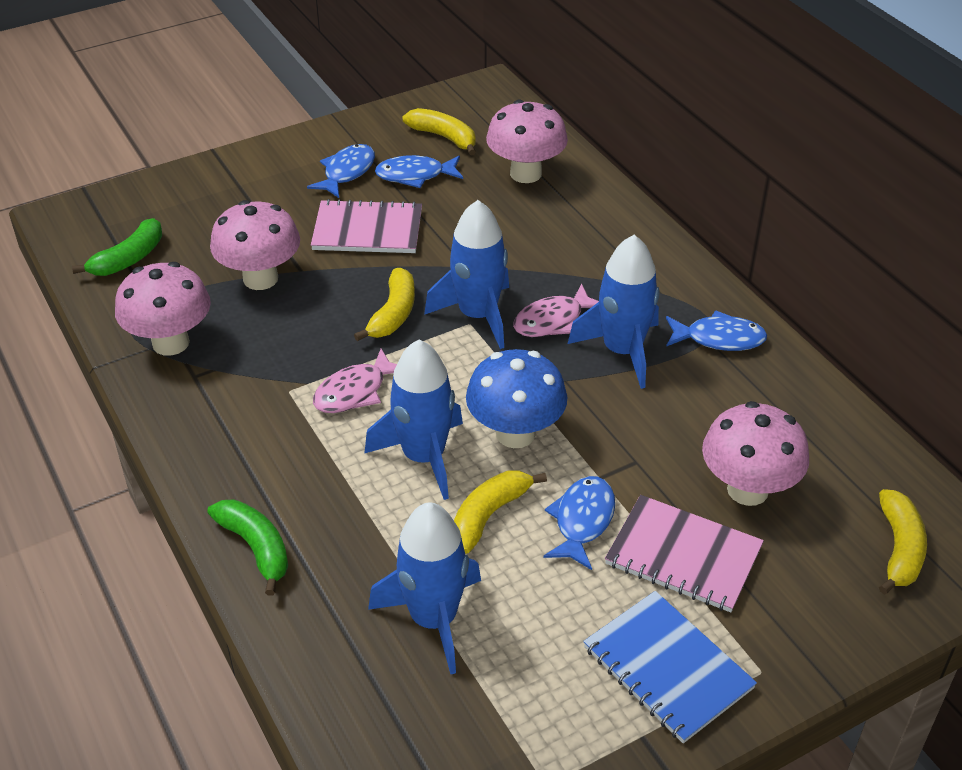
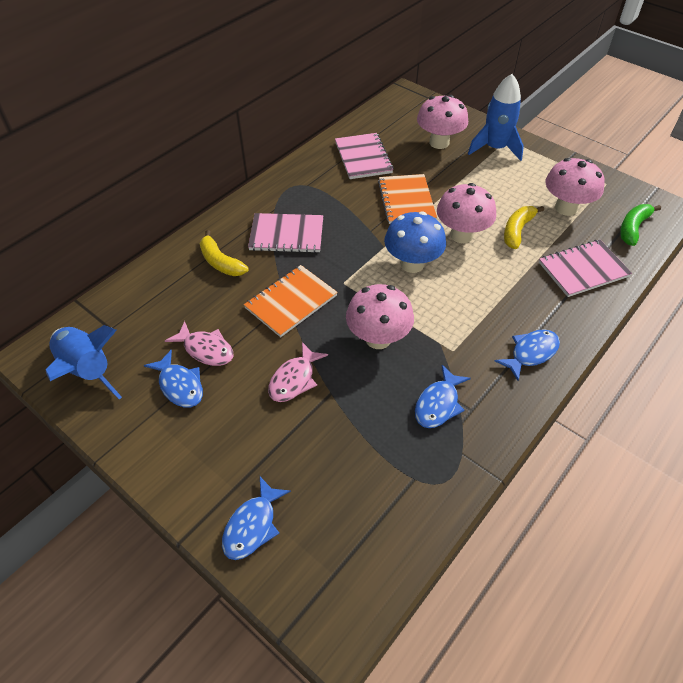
blue notebook: [583,591,757,743] = 1 -> none = 0
blue rocket: [365,340,463,500] [368,502,481,674] [424,200,509,349] [568,235,659,389] = 4 -> [46,325,122,400] [468,74,524,161] = 2
green banana: [72,218,162,276] [207,499,288,596] = 2 -> [620,204,661,246] = 1
orange notebook: none = 0 -> [244,265,338,337] [378,174,437,224] = 2
pink notebook: [311,199,422,253] [605,495,764,613] = 2 -> [248,213,323,253] [335,133,394,179] [539,240,632,297] = 3
yellow banana: [354,268,415,341] [402,108,476,155] [454,471,547,554] [879,489,927,595] = 4 -> [200,230,249,276] [504,206,544,249] = 2

